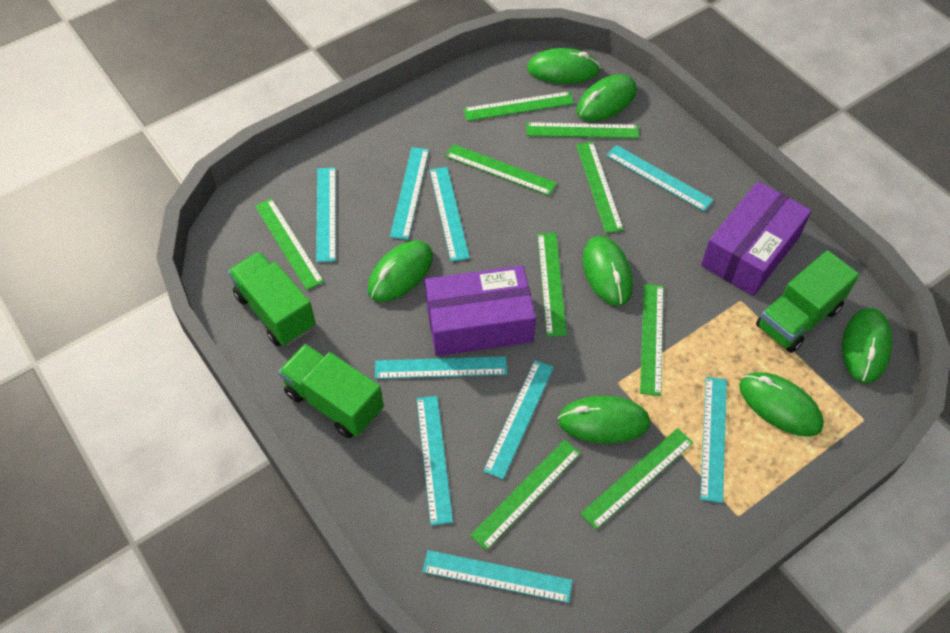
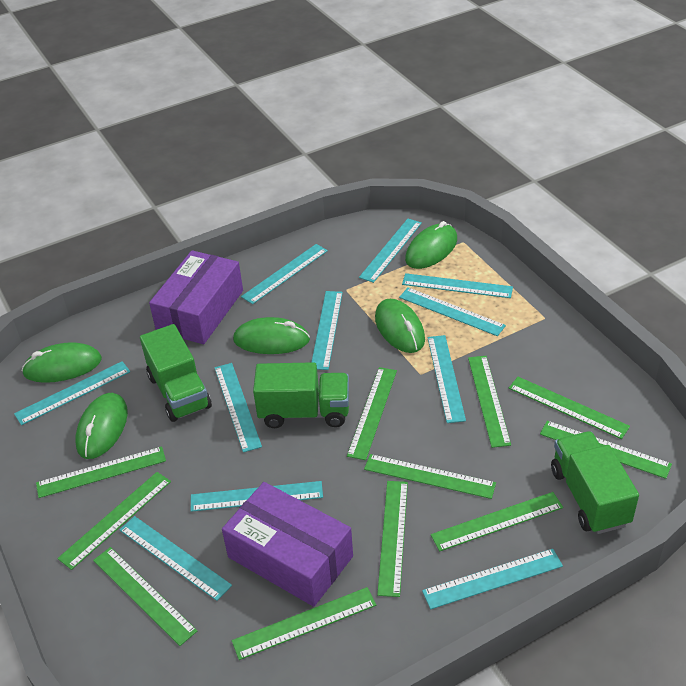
green mouse: [367,240,433,302] [527,48,600,84] [558,395,650,444] [576,74,637,121] [583,236,633,306] [739,372,824,437] [842,308,892,383] = 7 -> [22,342,102,383] [76,393,128,459] [233,317,310,354] [375,299,425,353] [405,221,457,269] = 5
green ruler: [255,199,324,290] [445,144,557,196] [463,91,574,121] [470,439,581,551] [526,122,639,138] [537,233,567,337] [576,142,624,233] [580,428,693,530] [640,284,663,396] = 9 -> [36,446,166,498] [57,472,171,570] [93,547,197,646] [232,587,376,660] [347,367,397,460] [364,454,496,499] [377,481,408,597] [431,492,563,552] [468,356,511,448] [509,377,630,439] [540,421,672,479] = 11
turquoise ruler: [316,167,336,262] [375,356,507,379] [390,147,429,240] [417,396,453,525] [422,550,573,603] [430,167,470,262] [483,360,554,479] [606,145,714,211] [700,377,727,503] = 9 -> [14,361,130,425] [119,516,232,601] [191,481,323,512] [214,363,262,452] [241,244,328,304] [312,291,343,370] [359,219,422,283] [399,287,506,336] [402,273,513,298] [422,549,563,609] [427,335,466,423] = 11

